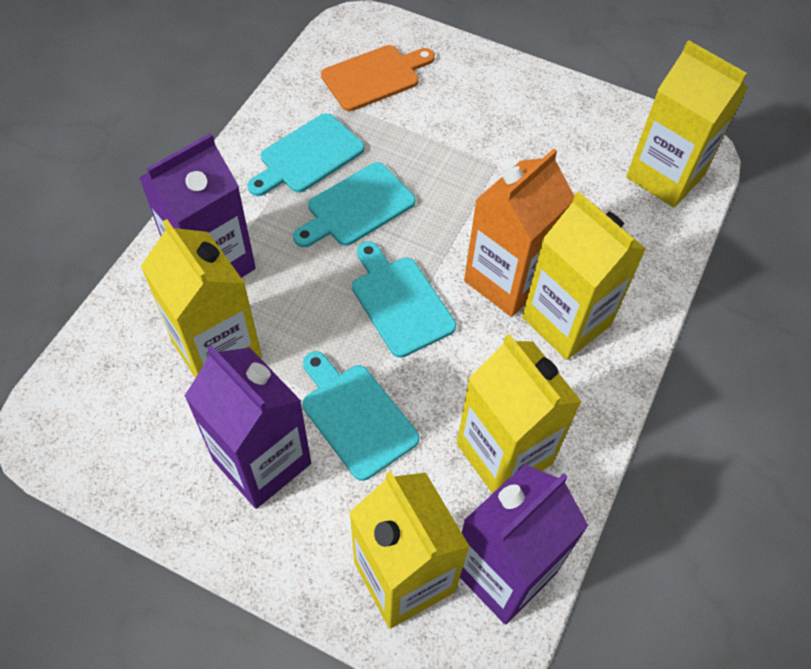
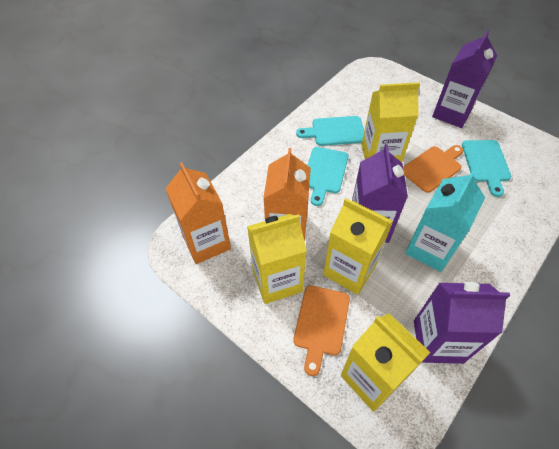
orange carton: [464,149,574,317] = 1 -> [165,162,231,264] [264,148,311,241] = 2
orange cutting board: [321,45,435,111] = 1 -> [293,285,350,376] [403,145,463,193] = 2
turquoise carton: none = 0 -> [405,170,485,272] = 1
turquoise cutting board: [248,113,364,196] [293,162,416,247] [303,351,419,481] [352,241,456,358] = 4 -> [296,116,364,146] [308,147,349,206] [462,140,511,197] = 3
yellow carton: [141,219,262,378] [349,471,470,629] [457,334,582,494] [522,191,646,360] [626,40,748,208] = 5 -> [247,214,307,304] [323,198,393,295] [341,313,431,412] [361,82,420,162] = 4

